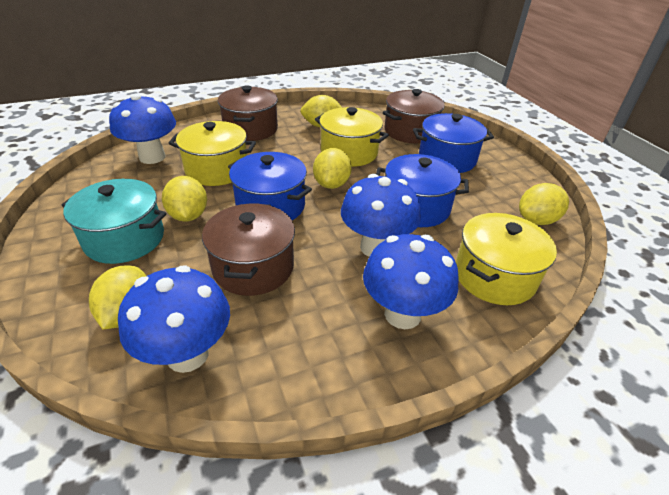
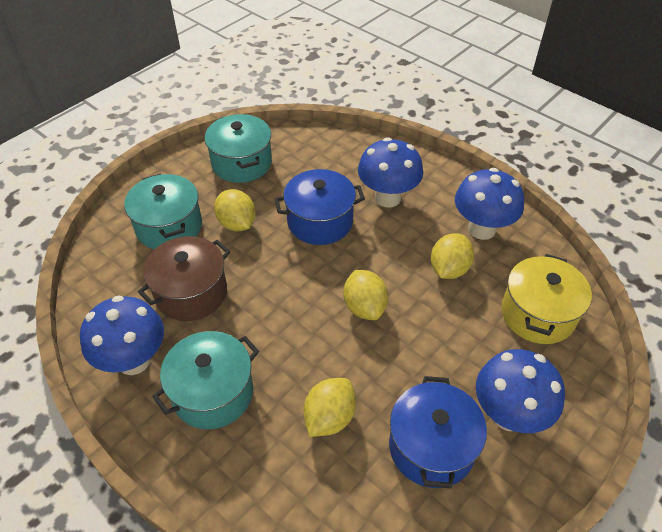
blue pot: [228,152,312,220] [376,154,469,227] [413,113,494,173] = 3 -> [275,169,365,245] [389,376,487,489] = 2
brown pot: [202,203,295,296] [218,85,278,141] [383,89,445,143] = 3 -> [138,236,230,321] = 1
turquoise pot: [62,179,166,264] = 1 -> [124,173,202,249] [152,331,259,429] [205,114,272,183] = 3
yellow lemon: [89,265,146,329] [162,176,207,222] [300,95,343,127] [313,148,352,189] [519,183,569,225] = 5 -> [214,189,256,232] [303,378,356,437] [344,270,388,320] [431,233,474,279] = 4
yellow pot: [168,121,256,186] [315,107,389,167] [456,213,557,305] = 3 -> [501,254,592,344] = 1

